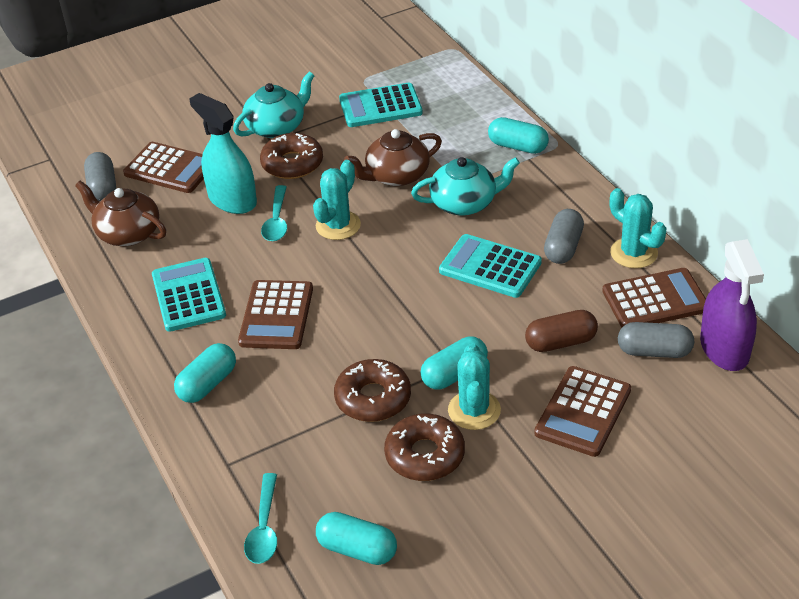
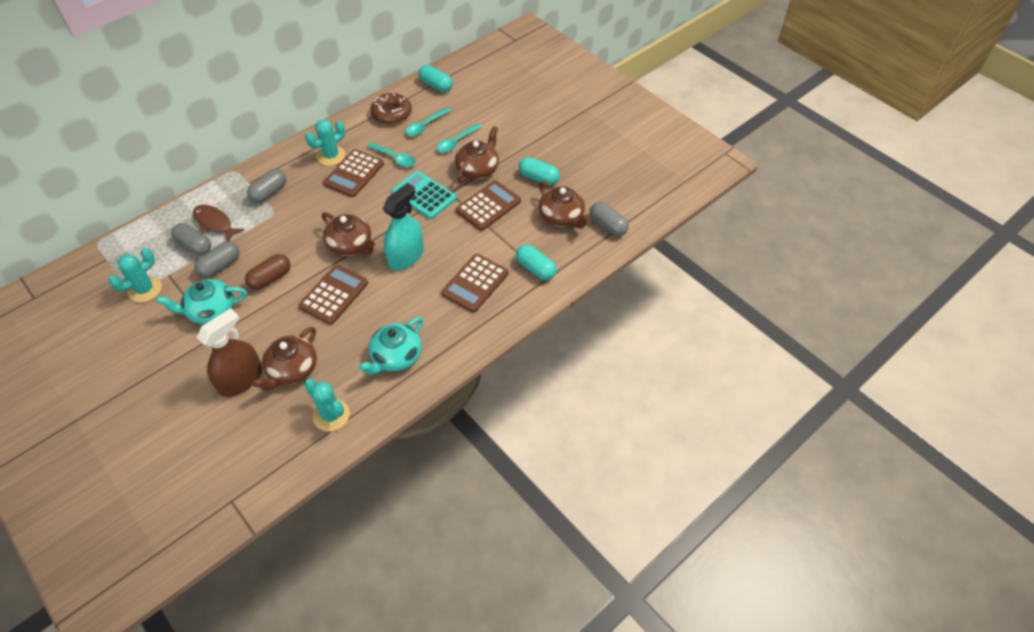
brown donut: [260,133,323,179] [334,359,411,422] [384,414,465,481] = 3 -> [370,93,412,125] = 1
brown fish: none = 0 -> [193,205,245,241] = 1
brown spray bottle: none = 0 -> [197,308,262,397] = 1
brown teapot: [75,181,166,246] [344,129,442,186] = 2 -> [252,327,317,391] [322,212,375,256] [455,126,499,182] [539,181,590,229] = 4
grey capsule: [84,152,116,201] [544,209,584,264] [618,322,694,358] = 3 -> [171,223,211,256] [194,241,239,278] [247,169,286,203] [590,202,629,236] = 4
purple spray bottle: [700,239,764,371] = 1 -> none = 0
turquoise calculator: [152,258,226,332] [339,83,423,127] [439,234,542,298] = 3 -> [392,171,456,219] = 1
turquoise capsule: [174,343,236,403] [316,512,397,565] [421,336,488,390] [488,117,549,154] = 4 -> [419,65,452,92] [516,244,556,280] [519,157,560,185] = 3
turquoise spoon: [244,473,277,564] [261,185,287,241] = 2 -> [367,142,416,167] [405,108,451,136] [437,123,482,153] = 3

